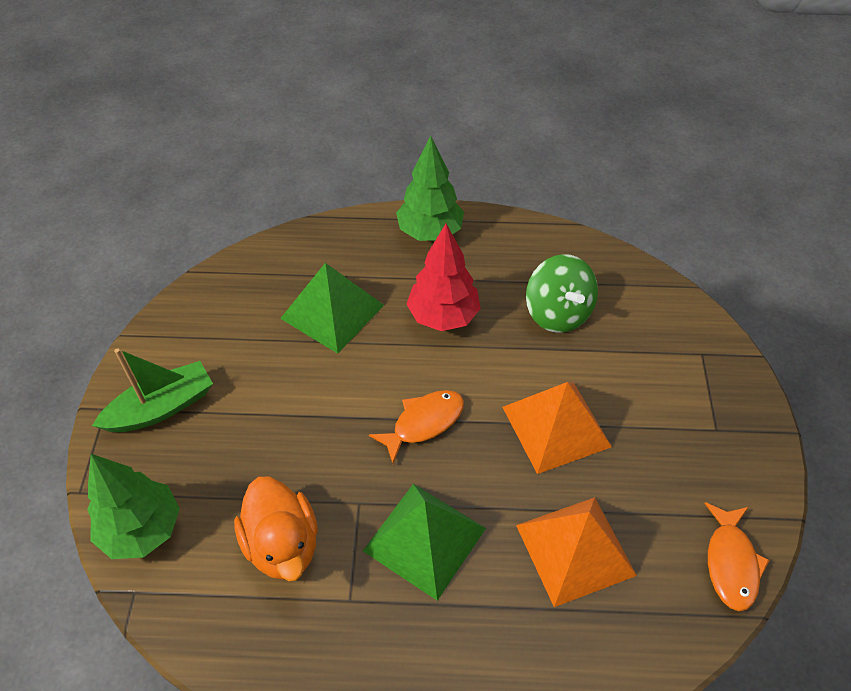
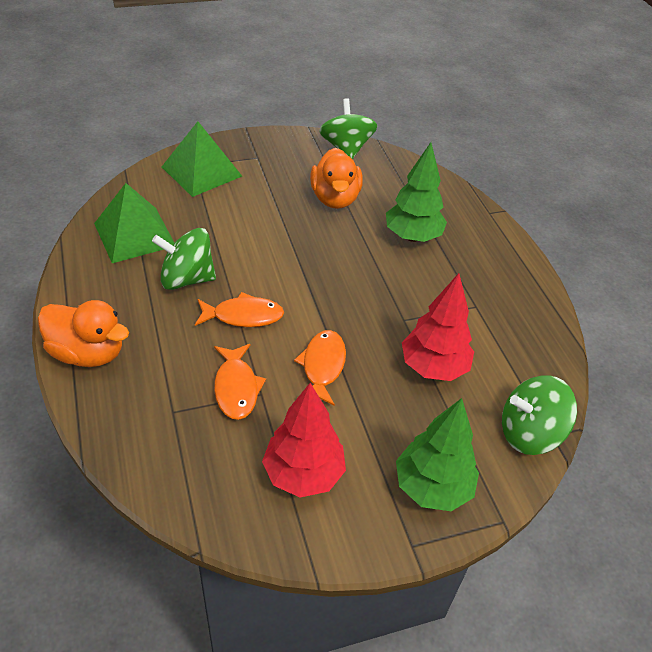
green boat: [92,348,213,432] = 1 -> none = 0
green spinning top: [526,254,598,333] = 1 -> [152,228,216,290] [319,98,377,159] [502,375,577,455] = 3
orange duck: [234,477,318,581] = 1 -> [38,300,129,367] [310,148,363,209] = 2
orange fish: [369,390,464,463] [704,502,769,611] = 2 -> [195,292,284,327] [214,344,266,420] [294,330,346,406] = 3
orange pyramid: [502,382,612,474] [516,497,637,607] = 2 -> none = 0
red tree: [406,224,481,331] = 1 -> [262,383,346,498] [402,273,474,381] = 2

